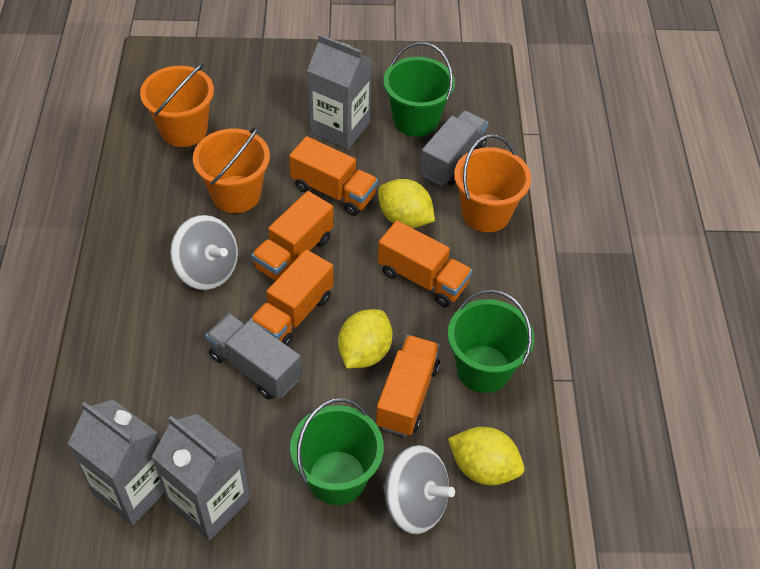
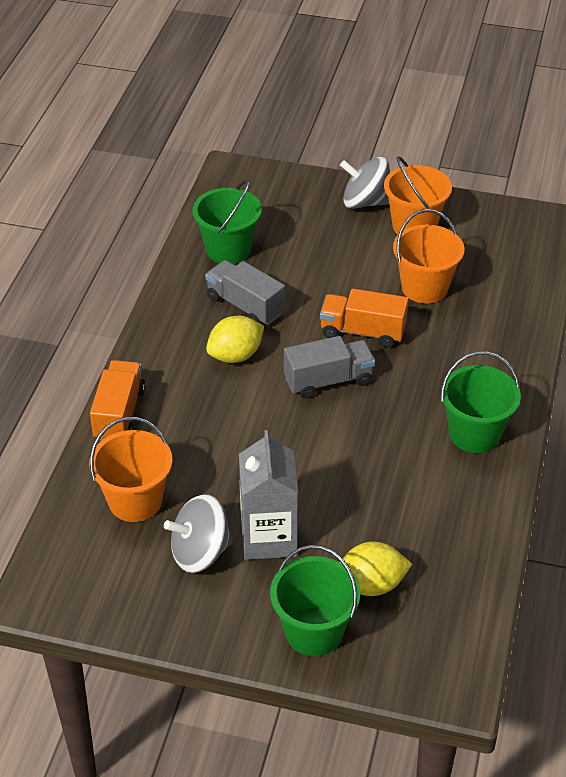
grey carton: [68,400,164,525] [152,414,250,540] [307,34,372,150] = 3 -> [239,430,298,560] = 1
orange truck: [250,250,333,346] [251,191,333,281] [289,136,378,216] [376,335,440,436] [378,221,472,307] = 5 -> [90,360,145,441] [320,289,409,348] = 2
yellow lemon: [338,309,392,368] [378,179,435,228] [448,427,524,485] = 3 -> [206,316,264,363] [340,541,412,596] = 2

